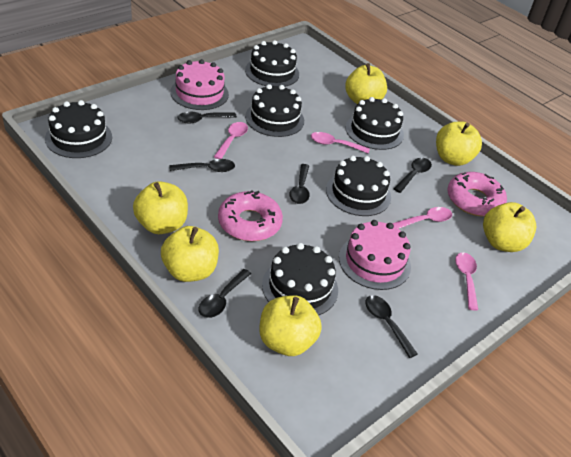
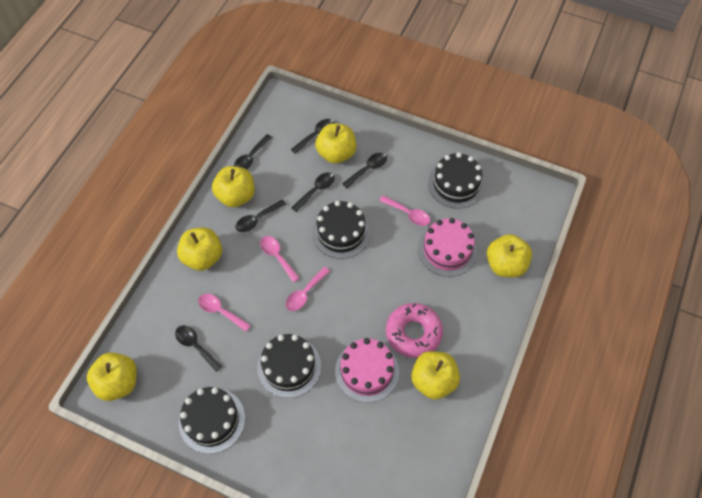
black cake: [45,100,112,158] [245,40,299,87] [245,84,304,137] [262,243,338,315] [326,156,391,216] [346,97,404,150] = 6 -> [179,387,245,454] [257,334,321,398] [312,201,370,259] [428,152,484,209] = 4
pink donut: [218,190,283,241] [447,172,507,216] = 2 -> [386,303,443,358] = 1

